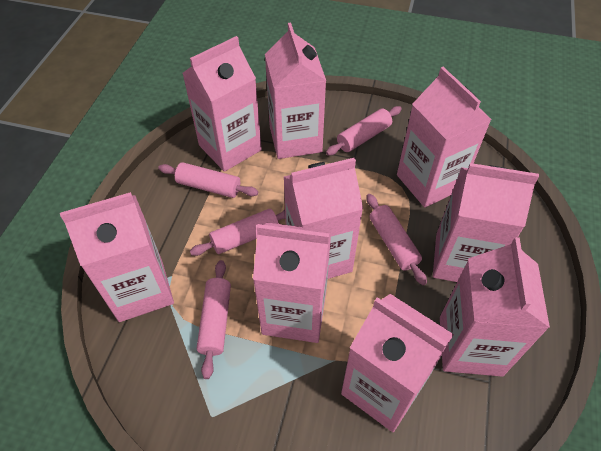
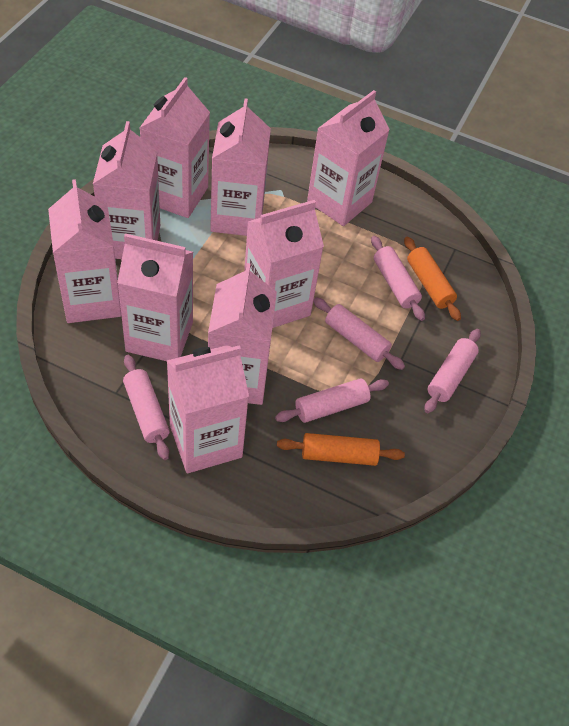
orange rolling pin: none = 0 -> [277,433,405,466] [404,237,461,321] = 2

